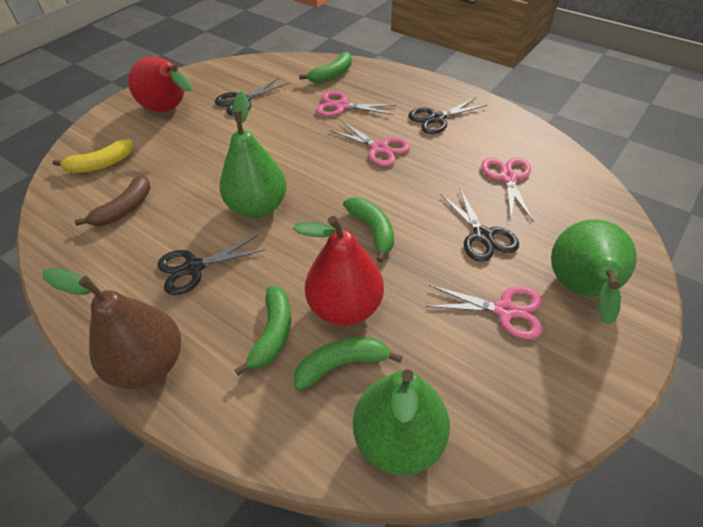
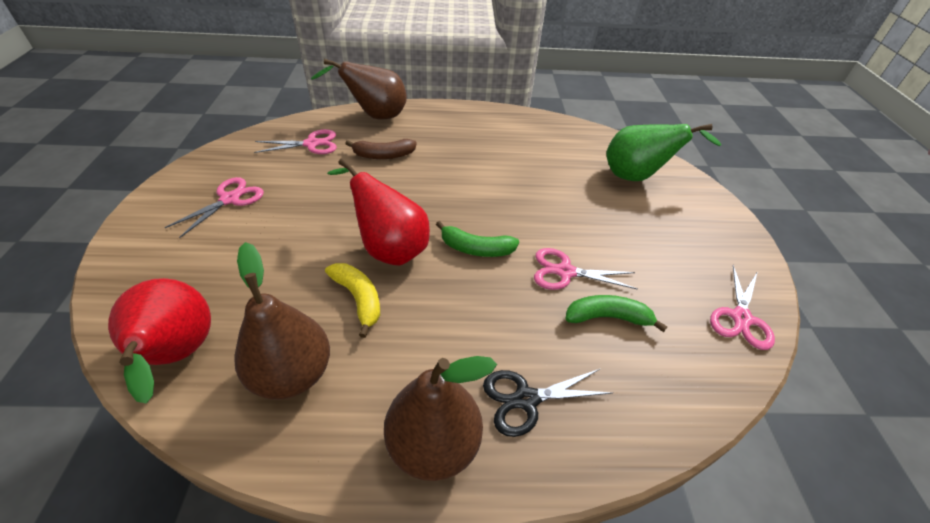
black scissors: [157,235,265,295] [215,78,289,116] [408,98,487,134] [440,189,519,262] = 4 -> [483,368,612,437] = 1
brown pear: [42,268,181,389] = 1 -> [235,242,330,400] [311,59,407,119] [384,356,497,481] = 3
green banana: [235,286,291,376] [294,337,403,391] [299,52,352,83] [343,197,394,262] = 4 -> [436,221,519,257] [566,295,668,332] = 2
green pear: [220,91,287,218] [353,369,450,475] [551,219,637,325] = 3 -> [606,124,722,181] = 1

